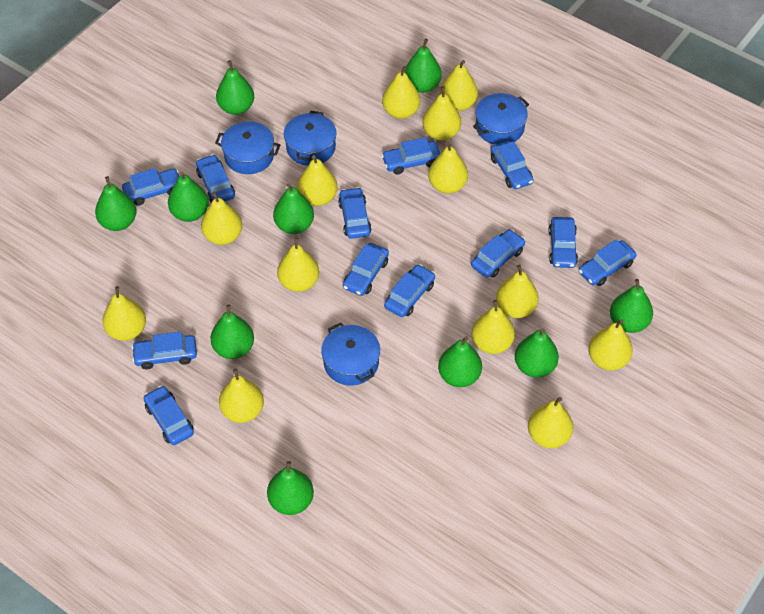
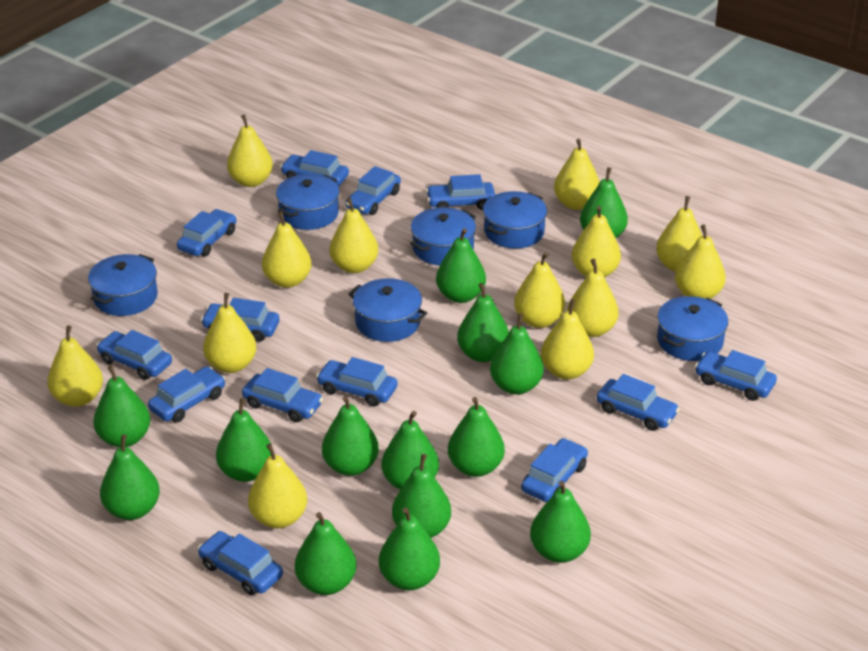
blue car: [122,168,179,206] [132,332,197,369] [144,386,194,445] [196,154,235,203] [338,187,372,239] [343,243,389,296] [382,137,440,175] [384,264,435,317] [471,229,525,278] [491,141,533,189] [548,217,578,268] [579,239,636,286] = 12 -> [97,330,172,380] [148,367,225,423] [177,209,237,257] [198,531,283,595] [201,298,279,342] [242,368,323,422] [280,150,349,186] [316,357,397,407] [346,166,401,215] [426,174,495,210] [521,438,588,502] [597,374,679,431] [695,350,777,401] = 13
blue pot: [215,121,280,174] [284,111,336,166] [321,323,380,386] [473,93,529,145] = 4 -> [88,254,158,316] [276,174,340,230] [348,278,427,342] [410,207,476,266] [483,191,547,248] [657,296,728,361] = 6
green pear: [95,176,137,231] [168,172,209,222] [211,305,254,359] [216,60,254,115] [267,461,314,515] [273,183,314,234] [404,39,442,93] [438,336,482,387] [515,328,559,378] [610,279,653,333] = 10 -> [93,365,150,447] [100,435,160,520] [216,398,271,482] [295,512,357,595] [322,396,379,476] [379,507,440,590] [382,411,439,490] [392,454,451,538] [436,228,486,303] [448,397,505,477] [457,283,509,362] [490,314,544,394] [530,481,591,563] [580,167,628,238] = 14

